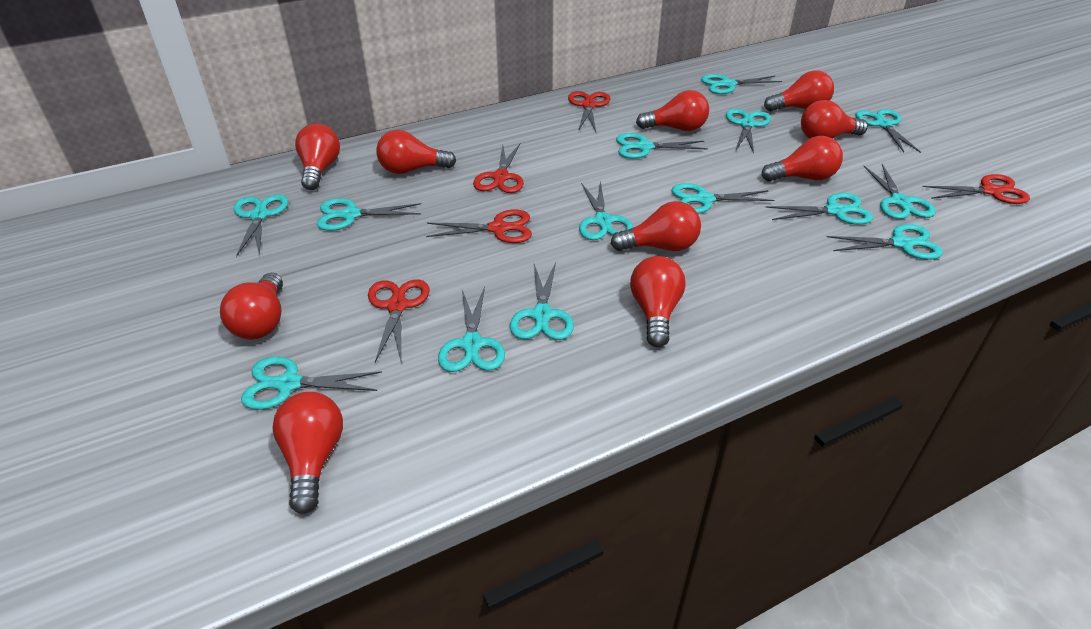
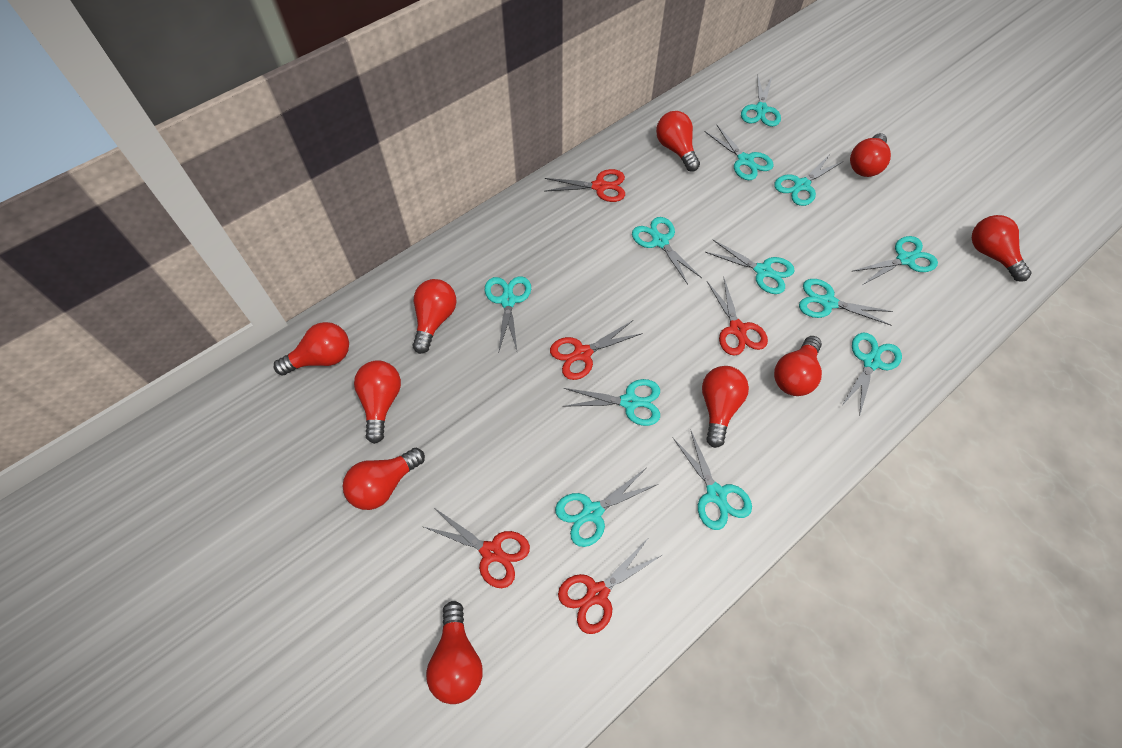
turquoise scissors: [234,194,288,257] [241,357,382,410] [317,198,421,231] [438,286,505,372] [510,262,574,340] [579,181,633,240] [616,133,708,159] [671,183,774,214] [701,74,782,94] [726,108,771,153] [765,193,873,225] [827,224,943,260] [855,109,921,153] [863,164,936,219] = 14 -> [485,276,531,351] [555,468,658,547] [562,379,660,426] [632,217,702,285] [673,429,752,530] [704,124,774,180] [705,240,794,294] [741,75,781,127] [774,154,842,206] [799,279,893,326] [841,333,902,417] [853,236,938,285] = 12

